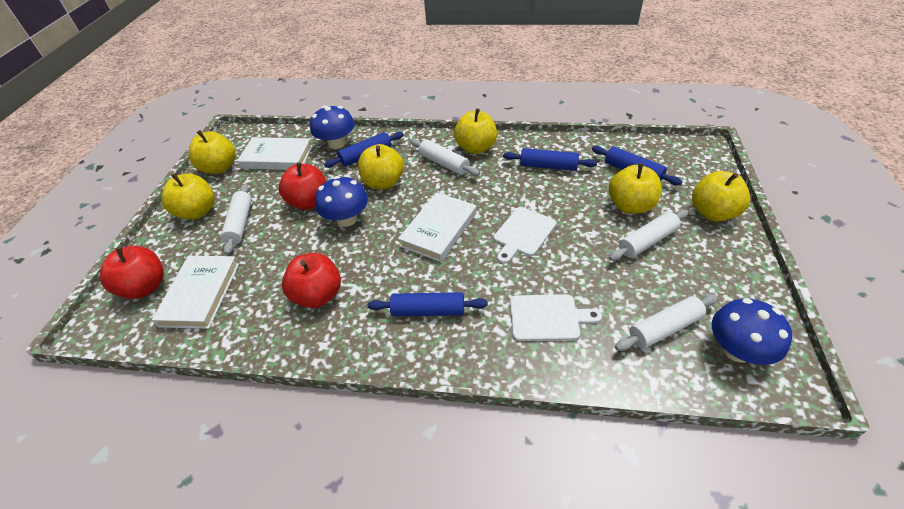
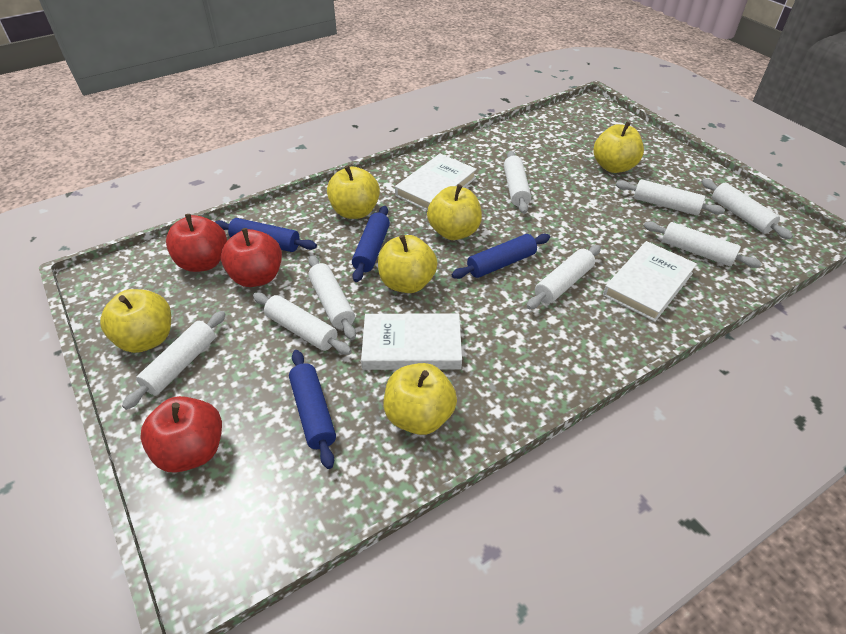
blue mushroom: [310,106,355,149] [315,176,368,227] [712,298,792,365] = 3 -> none = 0
white cutting board: [494,207,557,264] [510,294,602,341] = 2 -> none = 0
white rolling pin: [221,184,252,255] [410,139,480,176] [609,210,688,261] [615,295,718,351] = 4 -> [122,311,225,410] [253,293,351,355] [308,256,356,340] [504,151,531,214] [527,245,601,309] [616,179,725,216] [644,221,762,268] [702,179,793,239] = 8

